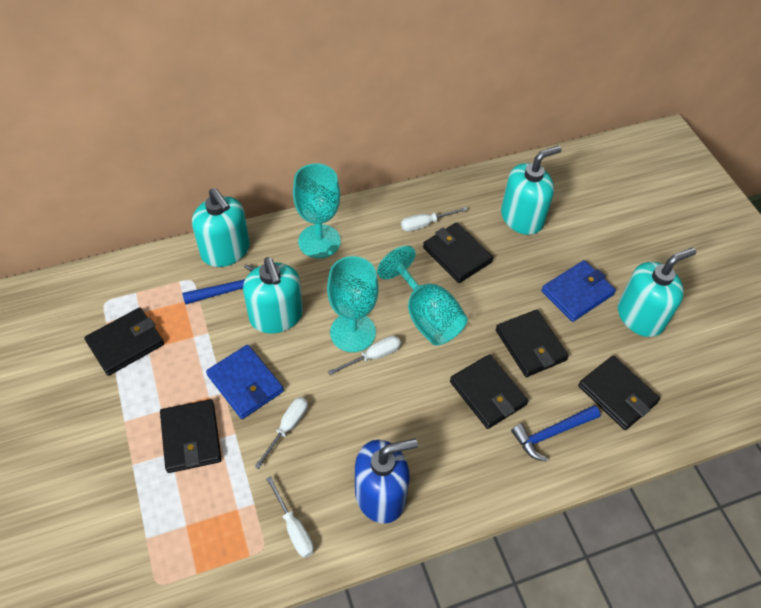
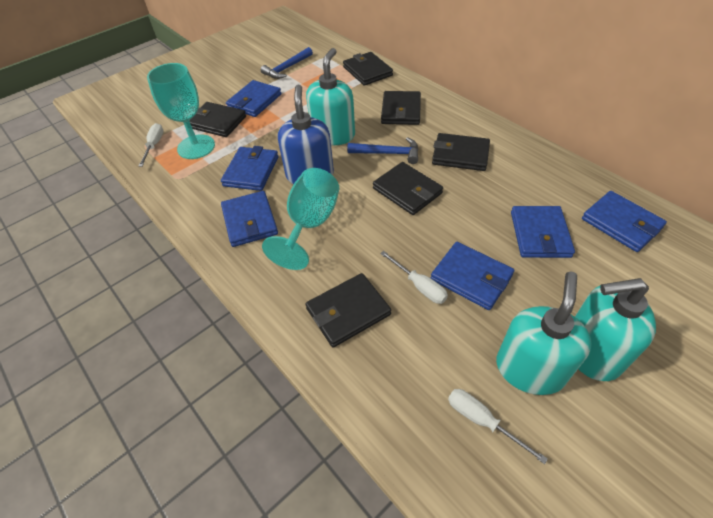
blue wallet: [206,345,284,419] [541,260,616,322] = 2 -> [221,146,279,191] [221,191,278,247] [226,80,282,117] [431,242,514,310] [511,206,575,258] [582,191,667,252] = 6
turquoise goblet: [293,163,341,258] [327,256,379,352] [377,246,468,346] = 3 -> [147,63,215,159] [262,168,339,270] = 2
turquoise soap dispenser: [192,188,250,267] [243,257,303,334] [501,146,561,235] [618,248,696,337] = 4 -> [306,48,355,145] [496,272,592,395] [575,278,656,381] = 3
white screwdriver: [254,397,308,469] [266,476,314,558] [328,336,401,375] [401,207,468,231] = 4 -> [138,123,164,167] [380,251,448,304] [448,389,548,464] = 3

